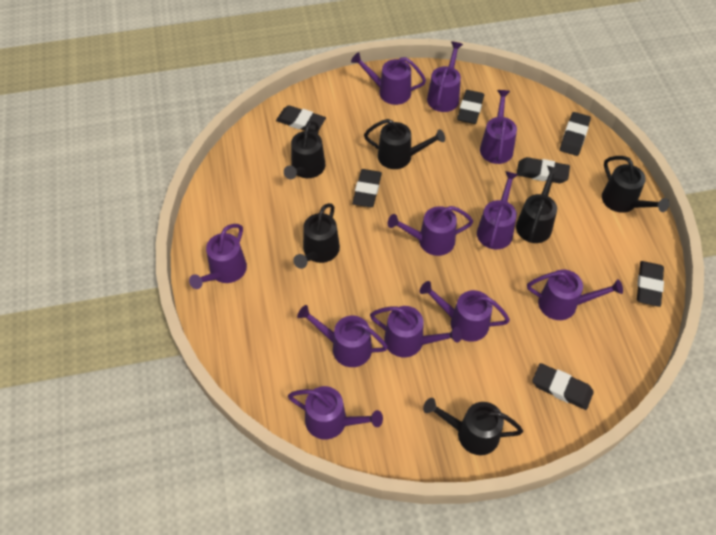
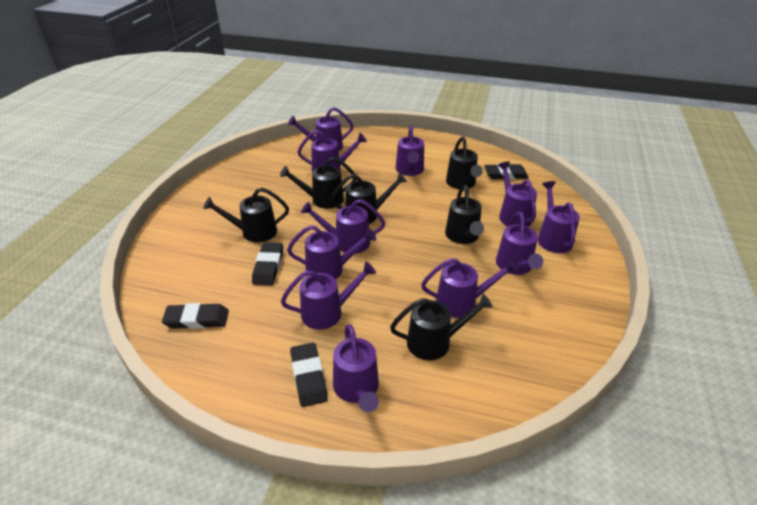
black eraser: [276,105,326,132] [352,169,382,207] [457,90,484,124] [517,157,570,183] [532,363,594,410] [560,112,591,156] [637,261,664,307] = 7 -> [162,303,229,329] [252,243,283,285] [290,343,328,407] [484,164,529,180] = 4

